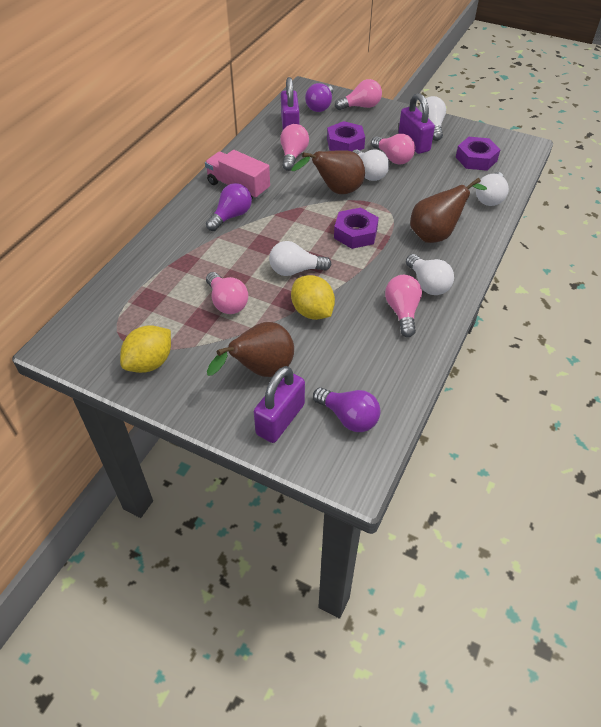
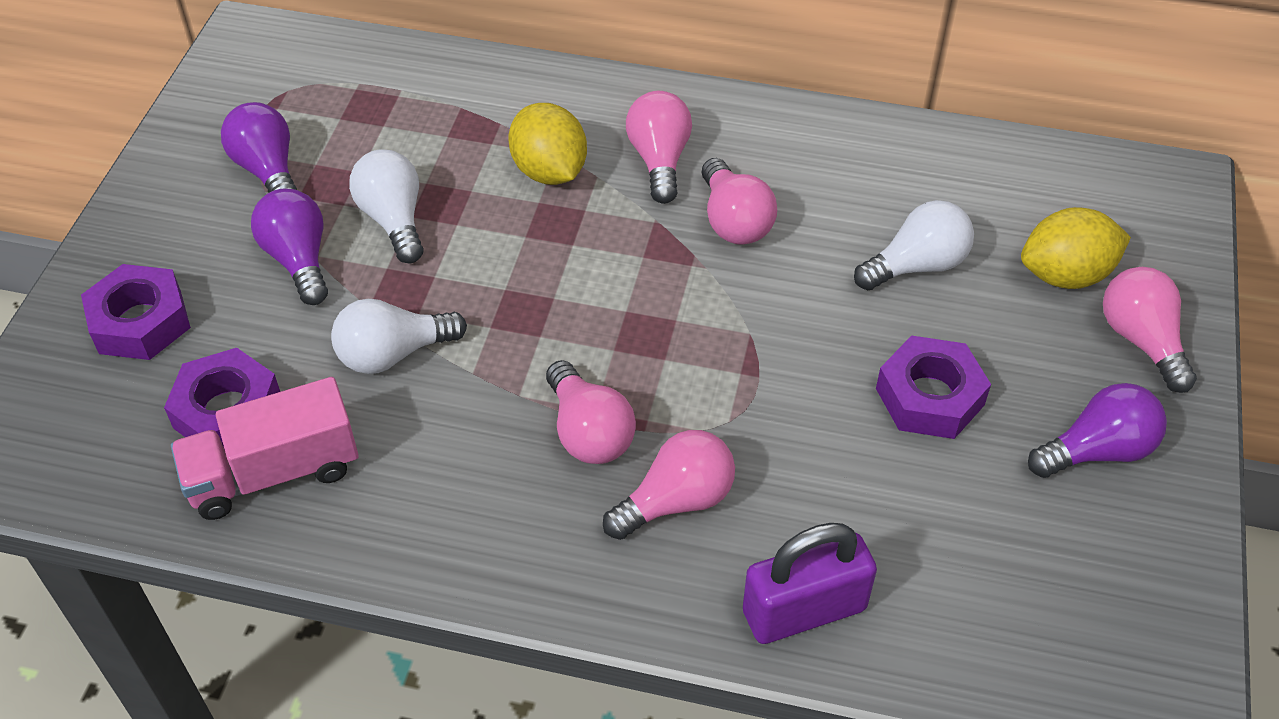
brown pear: [207,322,294,377] [291,151,365,194] [410,178,487,243] = 3 -> none = 0
purple padlock: [254,366,305,443] [281,77,299,130] [398,93,435,154] = 3 -> [743,523,877,644] = 1
white light bulb: [269,241,332,276] [352,149,389,181] [406,254,454,295] [419,96,446,141] [476,172,509,206] = 5 -> [331,299,467,374] [349,149,424,263] [854,200,974,291] = 3

